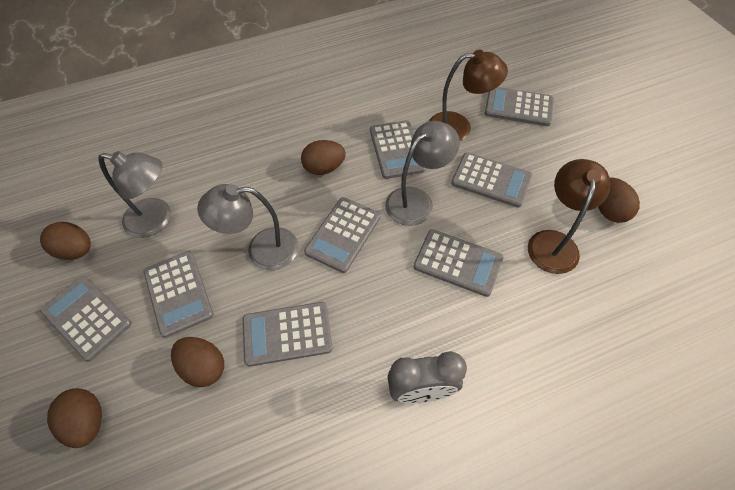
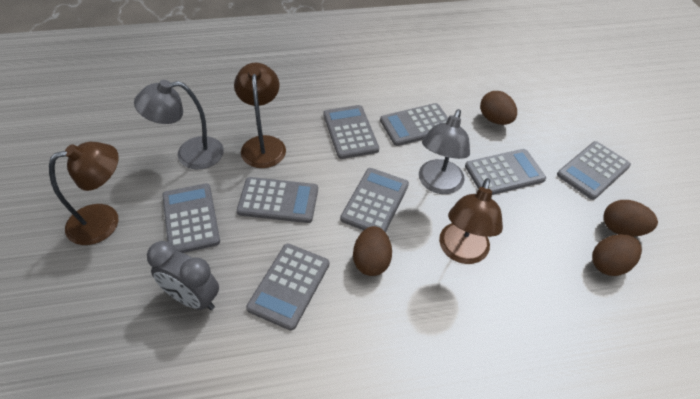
brown egg: [40,222,91,260] [47,388,102,448] [171,337,224,387] [301,140,346,175] [598,178,640,223] = 5 -> [353,226,392,276] [480,91,517,125] [592,234,642,276] [603,200,658,237] = 4
brown lamp: [429,50,508,141] [528,159,610,274] = 2 -> [49,142,119,245] [234,63,286,168] [439,178,503,264] = 3
grey lamp: [99,151,171,238] [197,184,298,270] [385,121,460,226] = 3 -> [134,80,224,169] [419,109,470,194] = 2

